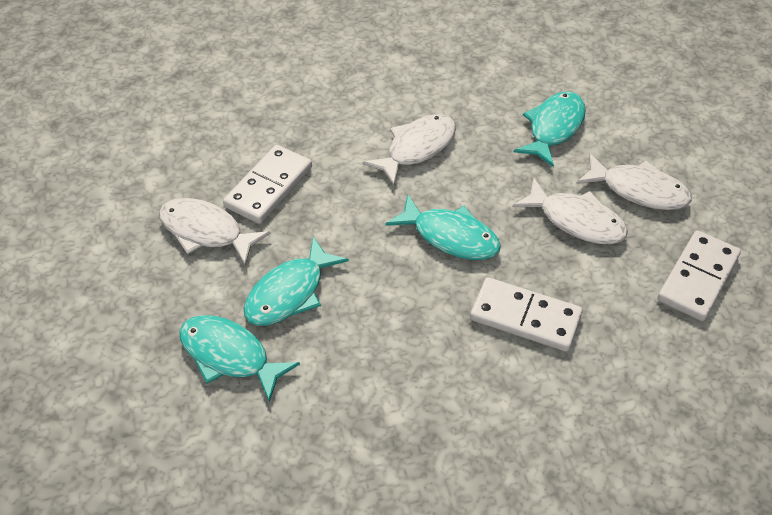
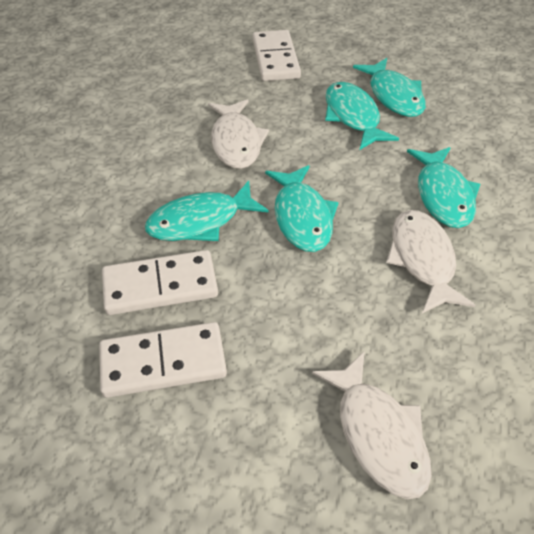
turquoise fish: [179,315,300,402] [244,237,349,326] [385,195,501,260] [514,91,586,167] = 4 -> [145,180,269,241] [265,165,339,252] [325,82,399,150] [353,58,426,117] [407,147,480,228] = 5
white fish: [159,198,271,265] [363,114,456,185] [513,178,628,244] [576,153,692,210] = 4 -> [208,99,269,169] [312,351,432,499] [386,210,475,313] = 3

